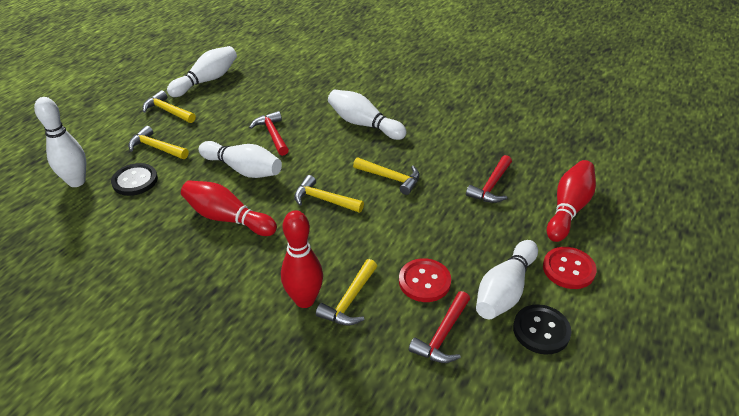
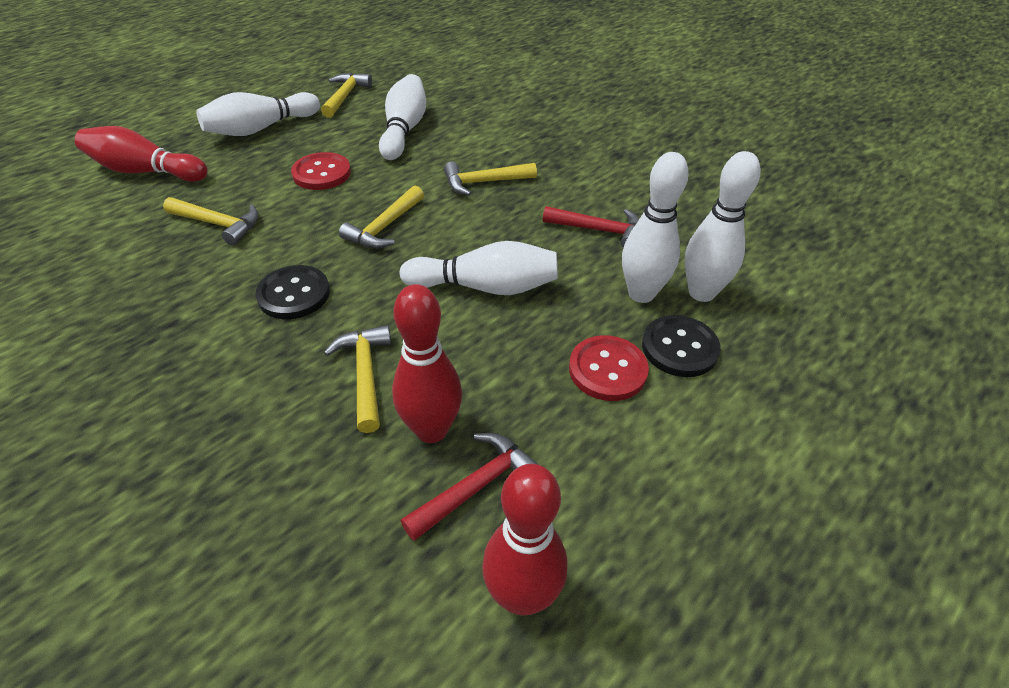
red hammer: [249,111,289,156] [409,291,470,363] [466,155,512,203] = 3 -> [401,433,539,541] [543,206,639,248] = 2

